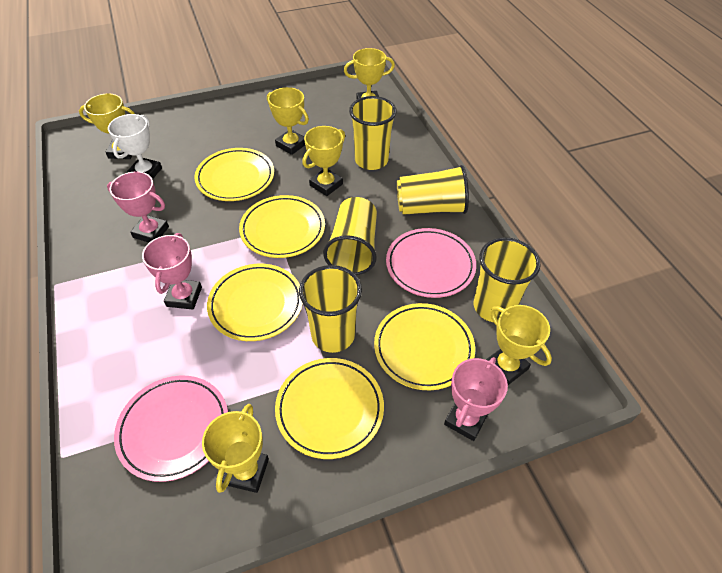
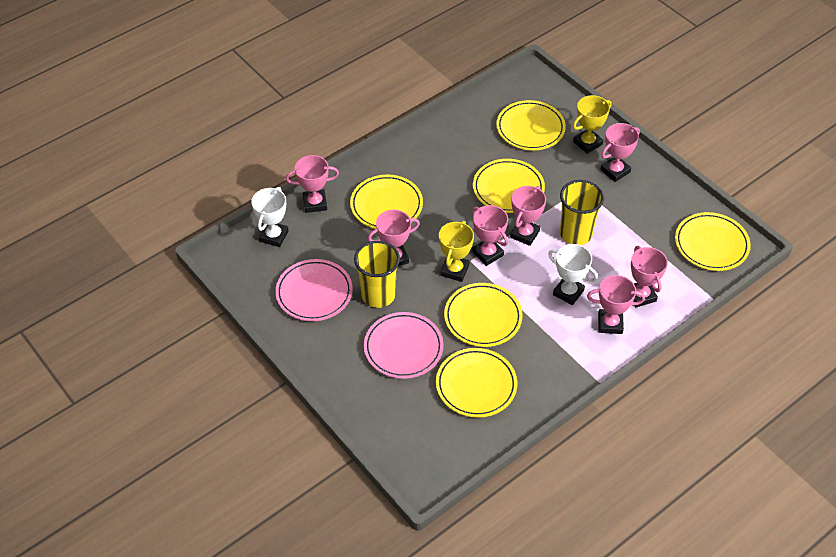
pink trophy: [107,171,169,242] [142,233,202,309] [444,357,508,441] = 3 -> [286,155,339,213] [368,210,420,266] [472,205,508,266] [510,186,546,246] [587,275,645,334] [600,123,640,182] [631,246,668,307] = 7
white trophy: [108,114,162,180] = 1 -> [251,187,289,247] [548,244,598,305] = 2
yellow cup: [299,265,362,353] [323,197,377,275] [349,96,397,170] [397,165,469,215] [474,237,541,322] = 5 -> [354,241,400,308] [560,180,604,245] = 2
yellow plate: [194,148,274,201] [207,264,303,341] [239,195,325,258] [275,358,384,459] [374,303,475,390] = 5 -> [350,175,423,229] [436,348,517,418] [444,283,523,347] [473,159,545,213] [496,100,566,150] [675,212,751,271] = 6
yellow trophy: [79,94,135,159] [202,404,269,493] [267,87,309,155] [302,126,345,196] [344,48,395,99] [486,305,552,385] = 6 -> [439,221,474,282] [573,95,612,154] = 2

